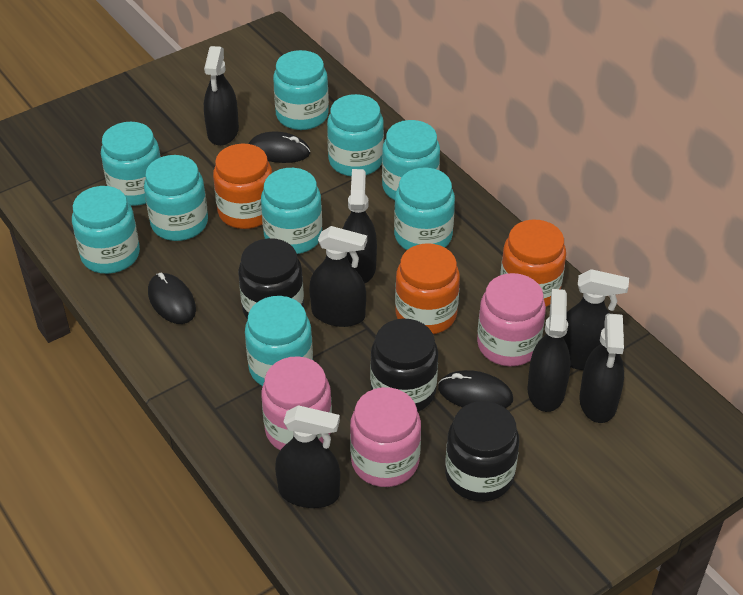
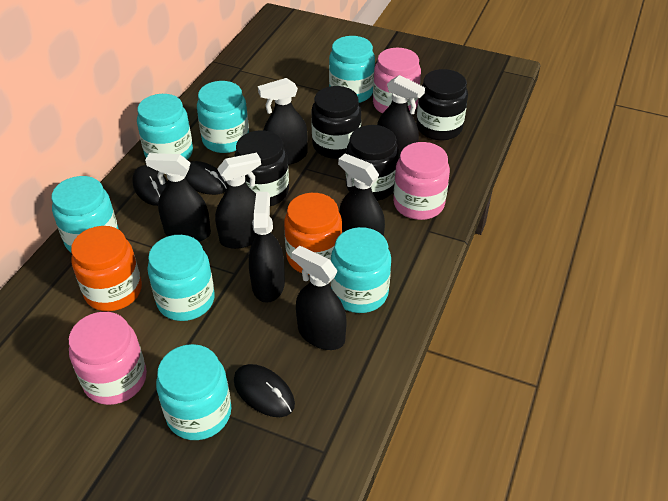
black jar: [238,238,304,320] [370,319,438,412] [445,401,519,502] = 3 -> [234,130,289,206] [311,86,361,159] [346,125,399,201] [416,69,468,140] = 4
orange jar: [213,144,272,229] [395,243,460,334] [500,219,566,307] = 3 -> [71,226,142,311] [284,193,342,275] = 2
turquoise jar: [72,186,140,274] [101,122,161,206] [144,155,208,241] [245,296,313,386] [261,168,322,254] [273,50,329,130] [327,94,384,177] [382,120,440,200] [394,168,455,250] = 9 -> [52,176,119,252] [137,94,193,160] [147,235,215,321] [156,344,232,440] [197,81,249,153] [329,36,375,103] [331,227,391,313] = 7

